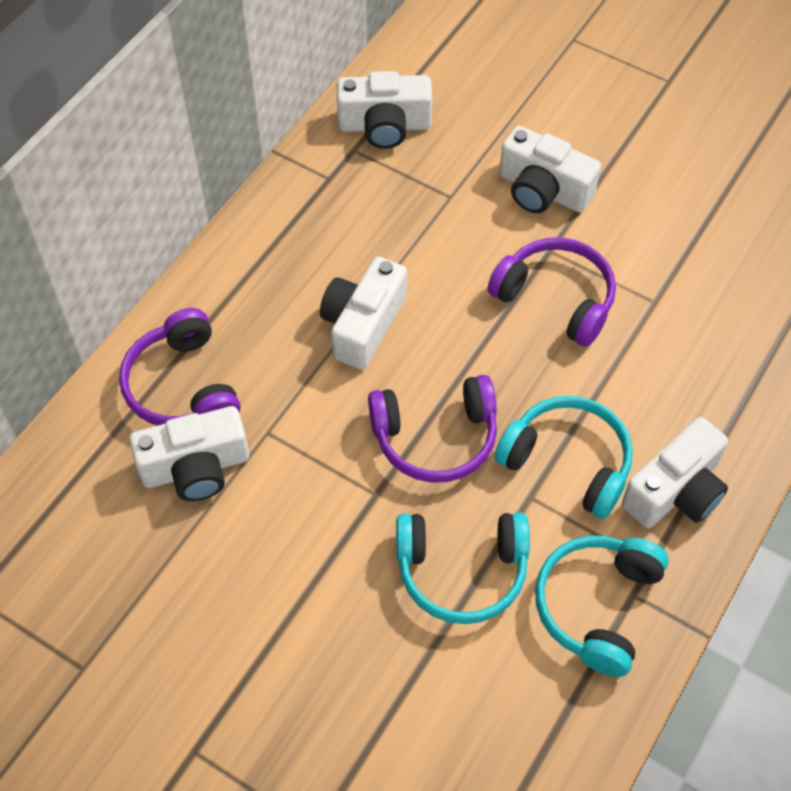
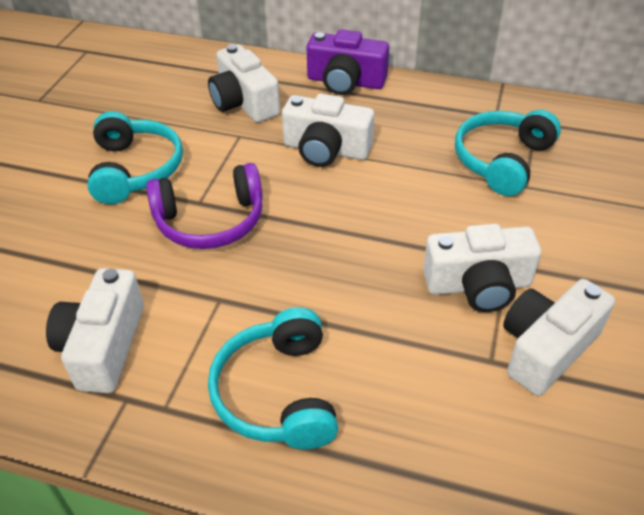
purple camera: none = 0 -> [307,29,389,95] = 1
purple headphones: [119,308,240,425] [368,375,497,483] [488,237,616,347] = 3 -> [146,163,263,249] = 1

